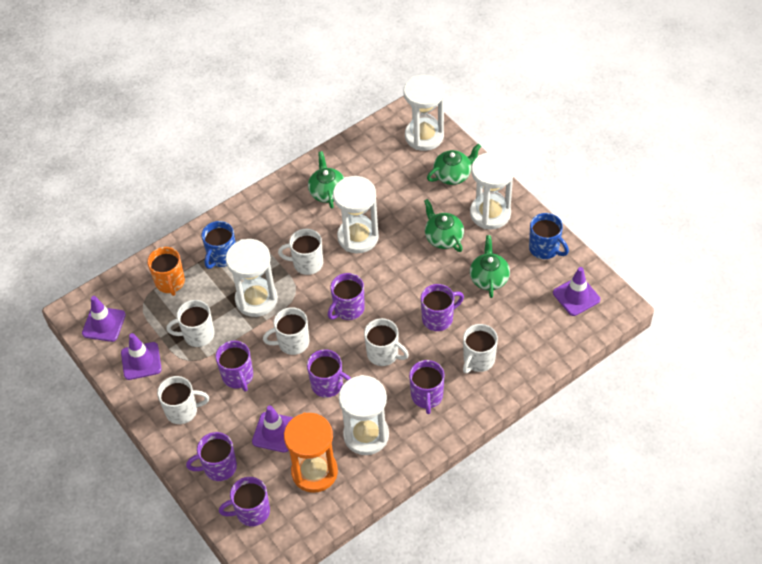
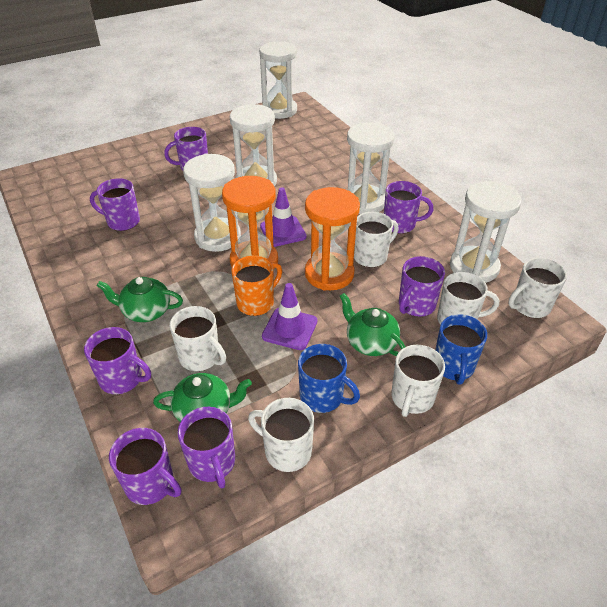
green teapot: [308,151,344,209] [424,199,464,252] [427,144,481,185] [470,235,510,298] = 4 -> [97,277,183,322] [153,373,252,422] [340,293,405,356] = 3
orange hourglass: [284,413,338,493] = 1 -> [222,176,278,267] [305,187,360,291] = 2
purple traffic cone: [82,296,126,342] [121,333,162,380] [252,405,294,452] [553,267,600,316] = 4 -> [260,187,307,247] [262,283,318,350] = 2

